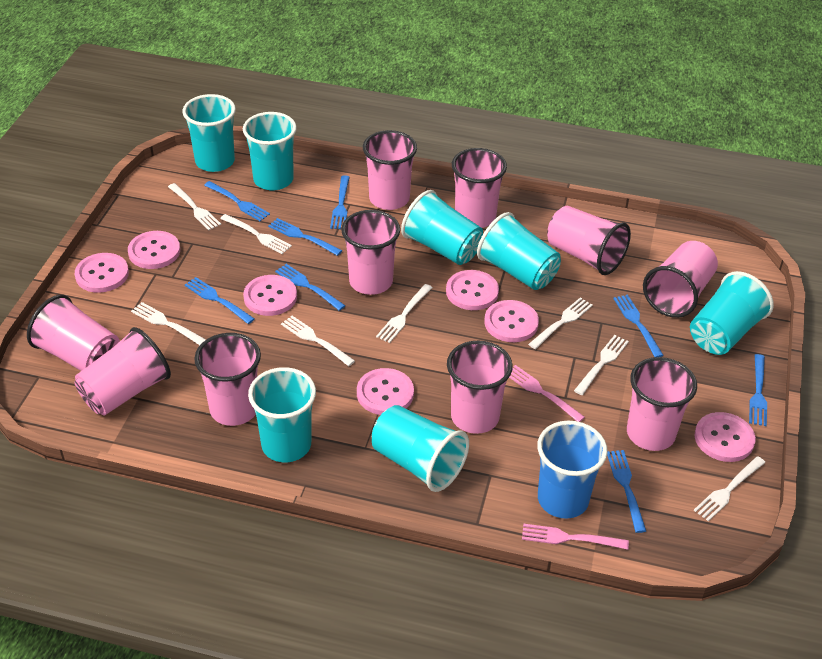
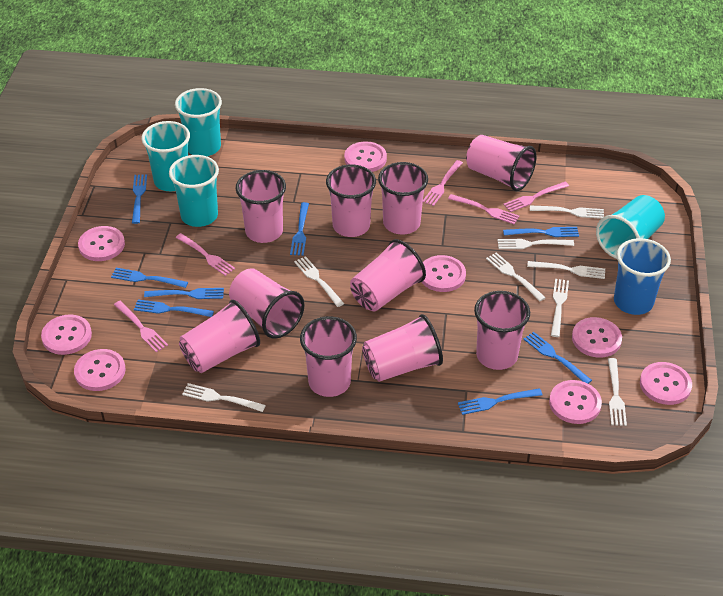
pink button: [75,253,129,293] [128,231,180,269] [243,275,297,316] [357,368,414,415] [446,270,499,310] [484,300,539,342] [695,412,756,462] = 7 -> [41,315,92,355] [74,349,126,391] [78,226,125,261] [344,141,387,172] [422,255,466,292] [549,380,602,424] [572,317,622,358] [640,362,692,405] = 8
pink fork: [509,365,585,422] [522,524,629,550] = 2 -> [114,301,168,352] [176,233,235,276] [423,160,463,206] [448,194,519,224] [503,182,569,212] = 5
turquoise cup: [182,94,236,172] [243,112,297,191] [248,367,316,462] [372,405,469,492] [401,190,483,265] [477,212,561,290] [690,271,774,355] = 7 -> [141,121,190,191] [169,155,219,227] [175,88,222,156] [596,195,665,259] = 4

